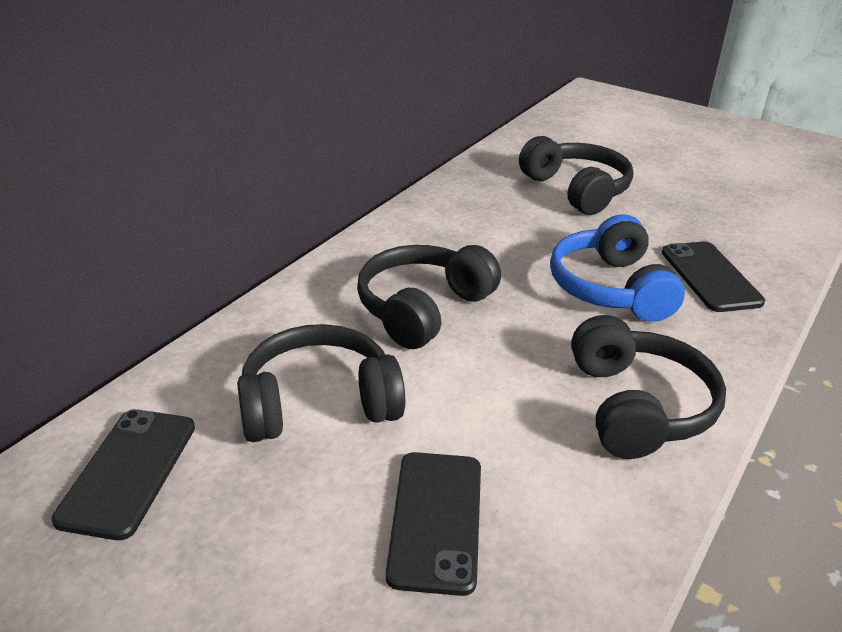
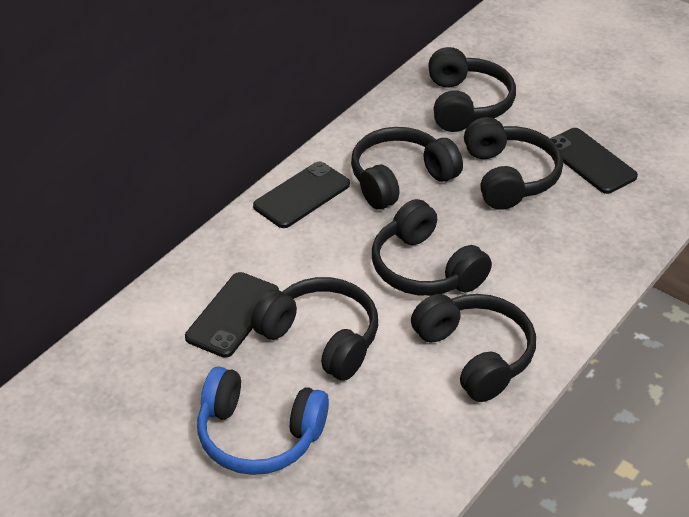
black headphones: [237,324,405,442] [357,245,501,349] [519,136,633,215] [571,315,726,459] = 4 -> [251,277,378,381] [351,127,463,209] [372,199,492,296] [411,294,536,402] [428,47,516,132] [464,117,563,210] = 6

